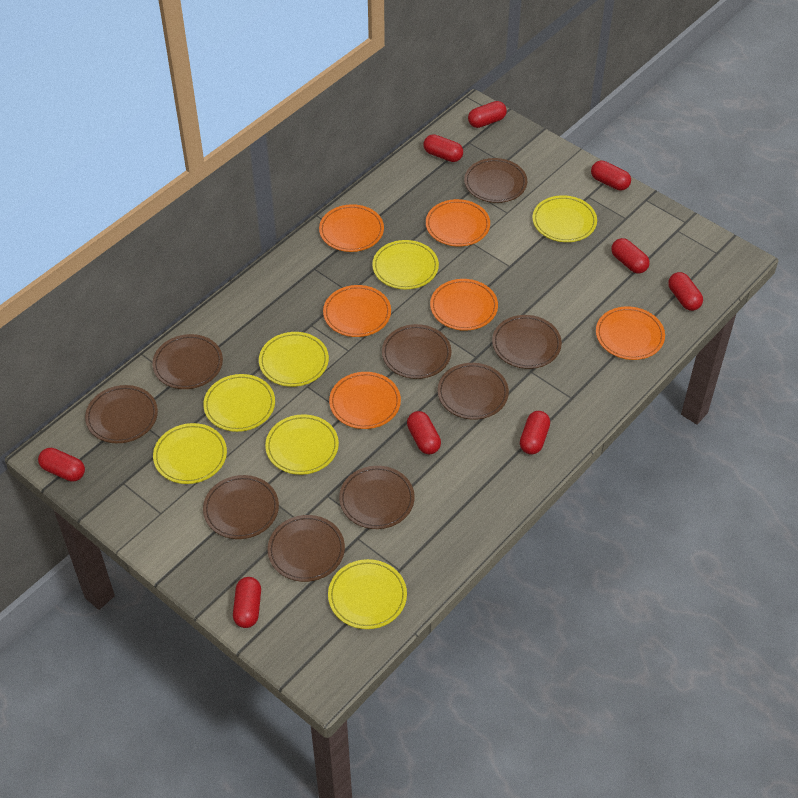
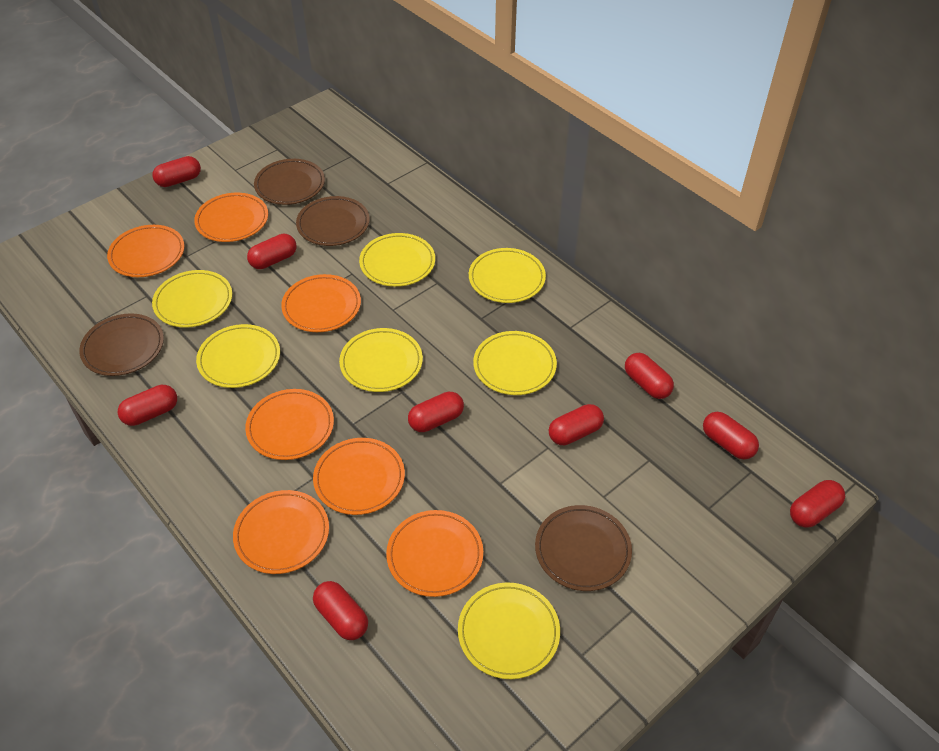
brown plate: [85,385,158,443] [152,334,223,389] [203,475,279,539] [267,515,345,582] [339,466,415,529] [382,324,451,379] [438,363,509,420] [464,158,527,203] [492,315,562,369] = 9 -> [79,313,164,376] [254,159,325,205] [296,196,370,246] [535,505,632,591] = 4
orange plate: [319,204,384,252] [323,285,391,337] [329,372,401,429] [426,199,490,246] [430,279,498,331] [596,307,665,360] = 6 -> [107,225,185,277] [194,193,268,242] [233,490,329,574] [245,389,334,460] [281,274,361,332] [313,438,405,515] [386,510,483,597] = 7

